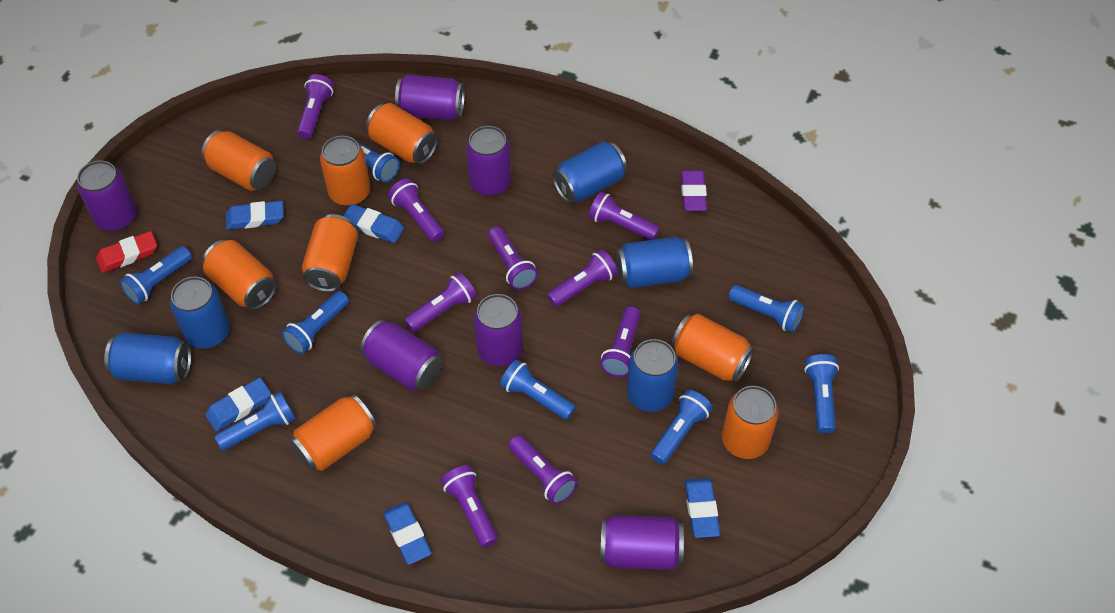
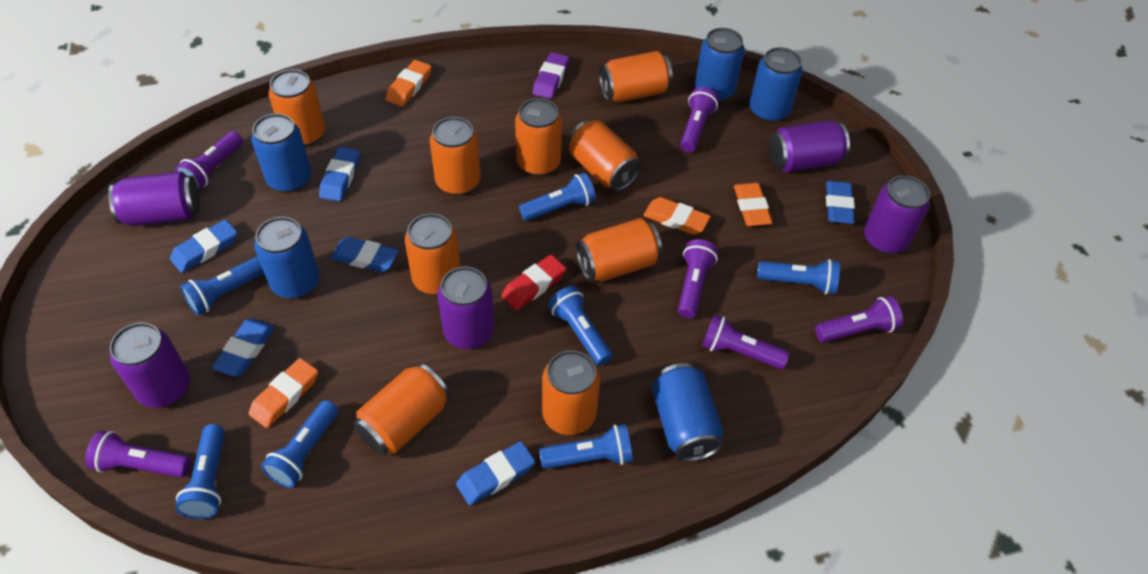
blue eraser: [205,378,271,431] [226,201,283,230] [343,204,404,243] [383,502,431,565] [685,478,720,538] = 5 -> [170,219,237,273] [212,319,275,376] [319,147,360,201] [331,237,399,272] [456,441,535,505] [826,181,855,224] = 6
blue flashlight: [120,246,192,304] [214,392,296,451] [282,291,349,354] [346,135,400,183] [500,359,576,420] [650,390,712,465] [728,285,805,333] [804,354,839,434] = 8 -> [175,424,225,519] [180,256,264,315] [261,400,338,488] [519,173,596,221] [539,424,633,469] [548,286,613,366] [757,259,840,294] = 7
orange can: [201,130,276,191] [202,240,277,310] [290,394,377,471] [302,214,358,292] [320,136,370,206] [366,103,438,164] [671,314,755,382] [722,386,779,459] = 8 -> [268,69,325,147] [353,363,450,456] [405,213,461,295] [430,117,480,195] [515,98,562,176] [542,350,600,435] [568,120,641,191] [576,218,662,281] [599,51,673,102] = 9
orange eraser: none = 0 -> [249,358,318,428] [386,60,432,106] [643,197,711,235] [734,183,773,226] = 4
purple can: [77,160,137,231] [360,320,442,391] [395,74,465,120] [466,126,511,196] [474,294,523,366] [600,515,684,570] = 6 -> [108,172,200,226] [110,323,190,408] [437,267,494,349] [769,120,850,172] [864,175,930,254] = 5
purple flashlight: [297,74,334,139] [388,178,444,242] [405,272,477,332] [441,465,498,548] [488,227,538,290] [509,435,577,505] [547,250,618,307] [588,191,660,240] [600,306,641,377] = 9 -> [85,431,191,477] [175,131,243,190] [678,239,718,318] [680,87,719,152] [702,314,790,369] [815,296,903,342] = 6

